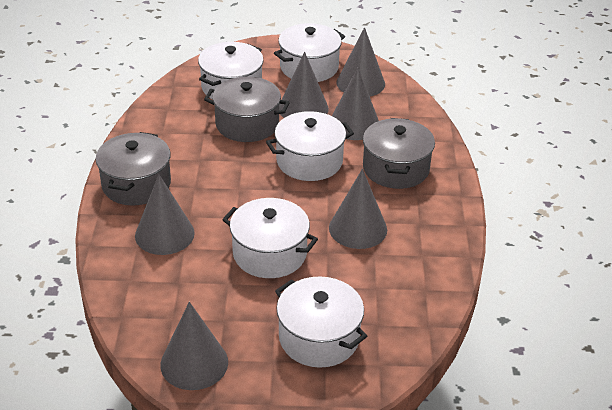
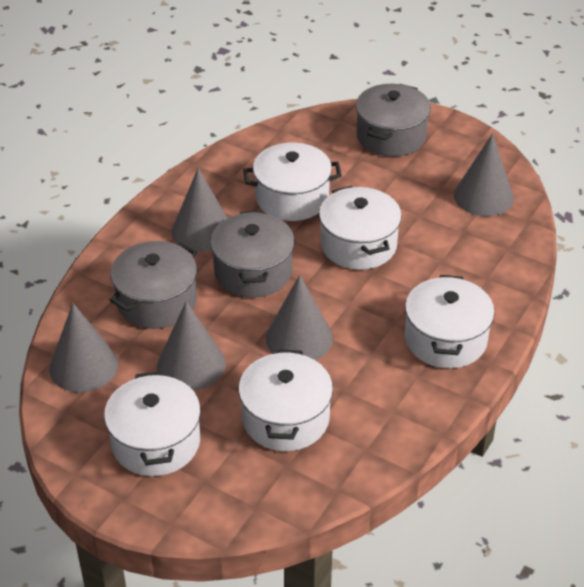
grey cone: [135,174,195,255] [160,302,228,390] [279,52,329,118] [329,169,387,249] [332,68,379,140] [337,27,385,96] = 6 -> [49,303,118,392] [157,301,226,390] [171,168,228,252] [266,275,333,360] [454,134,514,216] = 5

